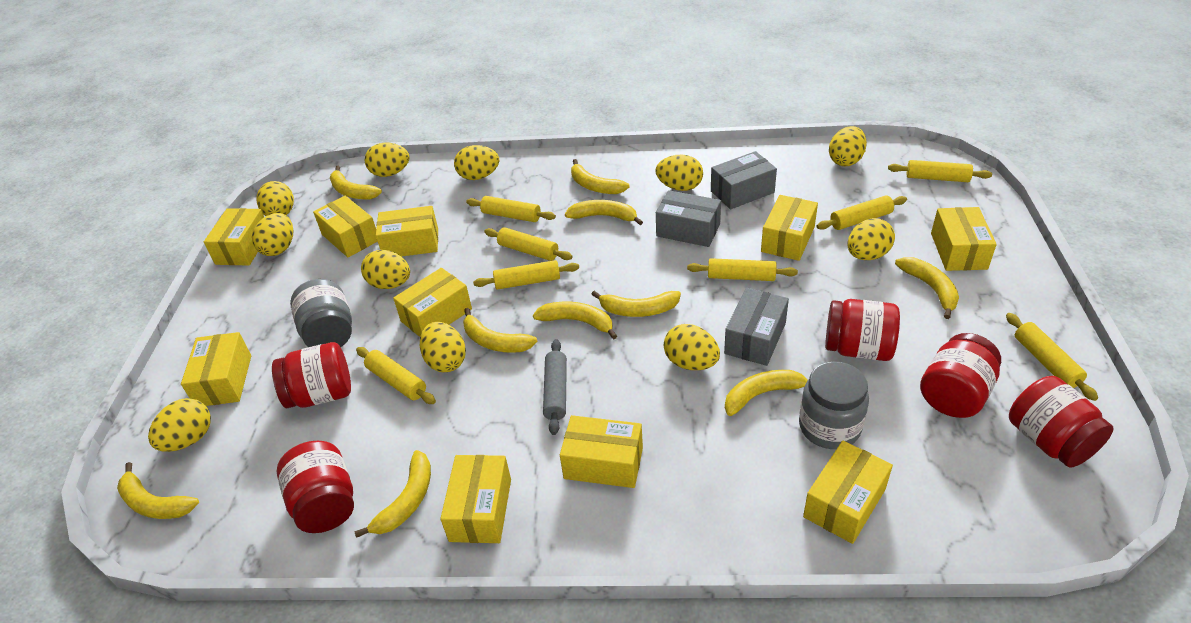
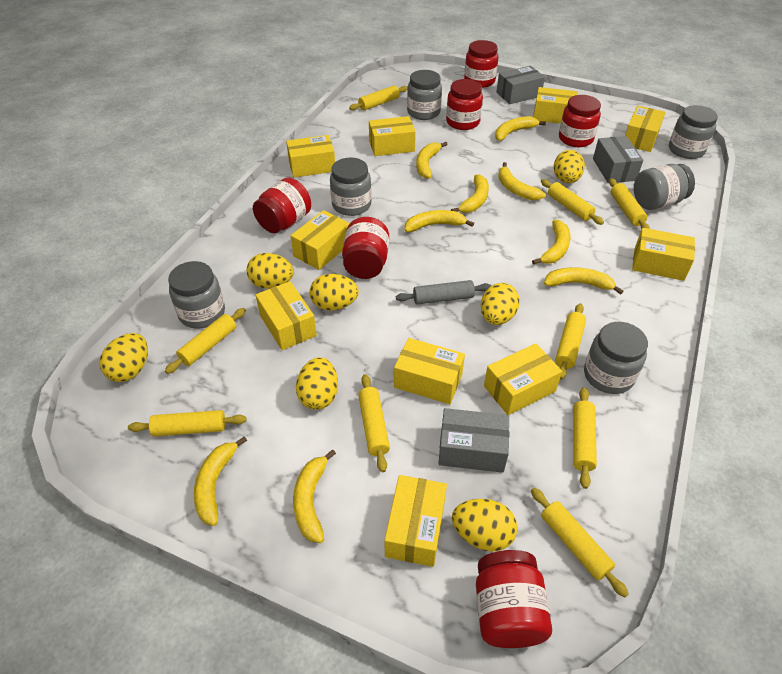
grey jar: [290,279,352,347] [799,362,869,449] = 2 -> [168,261,225,329] [330,158,372,216] [407,70,442,120] [584,322,648,394] [634,164,695,210] [669,105,718,159] = 6
red jar: [272,342,351,408] [277,441,354,533] [825,299,900,361] [920,333,1001,418] [1009,376,1114,468] = 5 -> [253,178,311,233] [342,217,389,279] [446,79,483,130] [464,40,498,88] [476,550,552,648] [559,95,601,147] = 6
yellow banana: [117,462,199,519] [330,166,382,199] [354,450,431,538] [463,308,537,353] [533,302,617,340] [565,200,643,225] [571,159,630,194] [591,291,681,317] [725,370,808,416] [895,257,959,319] = 10 -> [194,436,247,526] [293,449,336,543] [405,210,474,232] [416,142,448,179] [451,174,489,213] [495,116,546,141] [498,162,546,201] [532,220,571,265] [544,267,623,295] = 9
yellow egg: [148,398,211,452] [252,213,293,256] [256,181,294,216] [361,250,410,289] [365,143,410,177] [420,322,466,372] [454,145,499,180] [656,154,703,191] [664,324,720,370] [829,126,867,167] [847,218,895,260] = 11 -> [99,333,148,382] [247,253,294,289] [296,357,338,410] [310,274,359,311] [452,499,517,552] [481,283,520,325] [554,150,585,183] = 7
yellow rolling pin: [356,347,436,404] [466,196,556,222] [473,260,579,290] [484,227,573,261] [687,258,798,281] [817,195,907,230] [888,160,992,182] [1006,313,1098,401] = 8 -> [128,410,247,437] [165,308,246,374] [349,85,408,110] [358,374,390,472] [531,488,629,598] [541,179,604,225] [555,303,586,380] [573,387,597,489] [609,178,650,229] = 9

